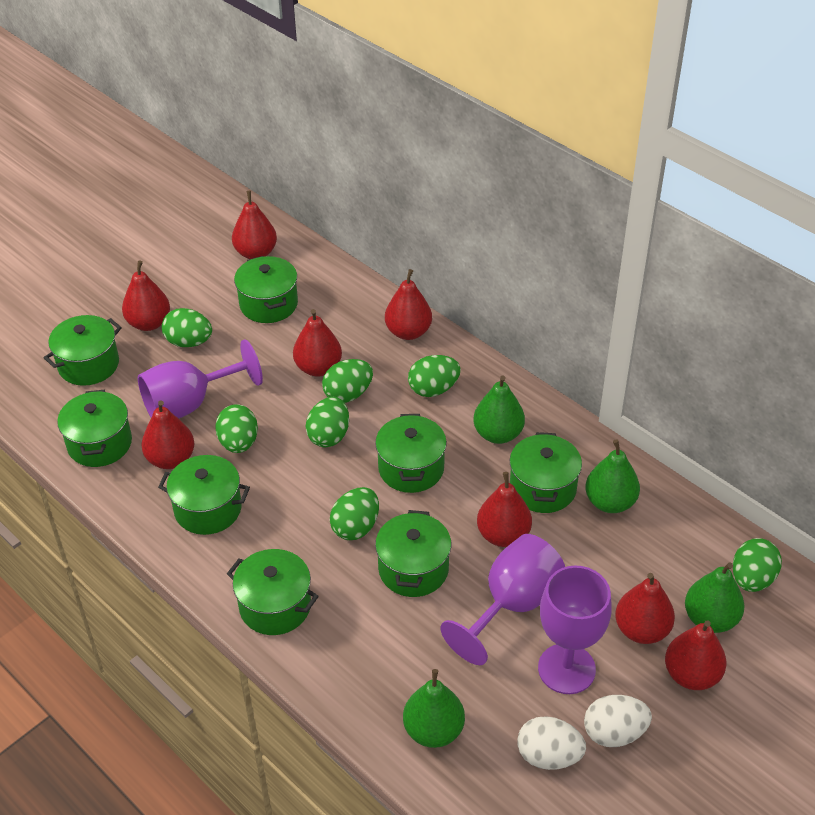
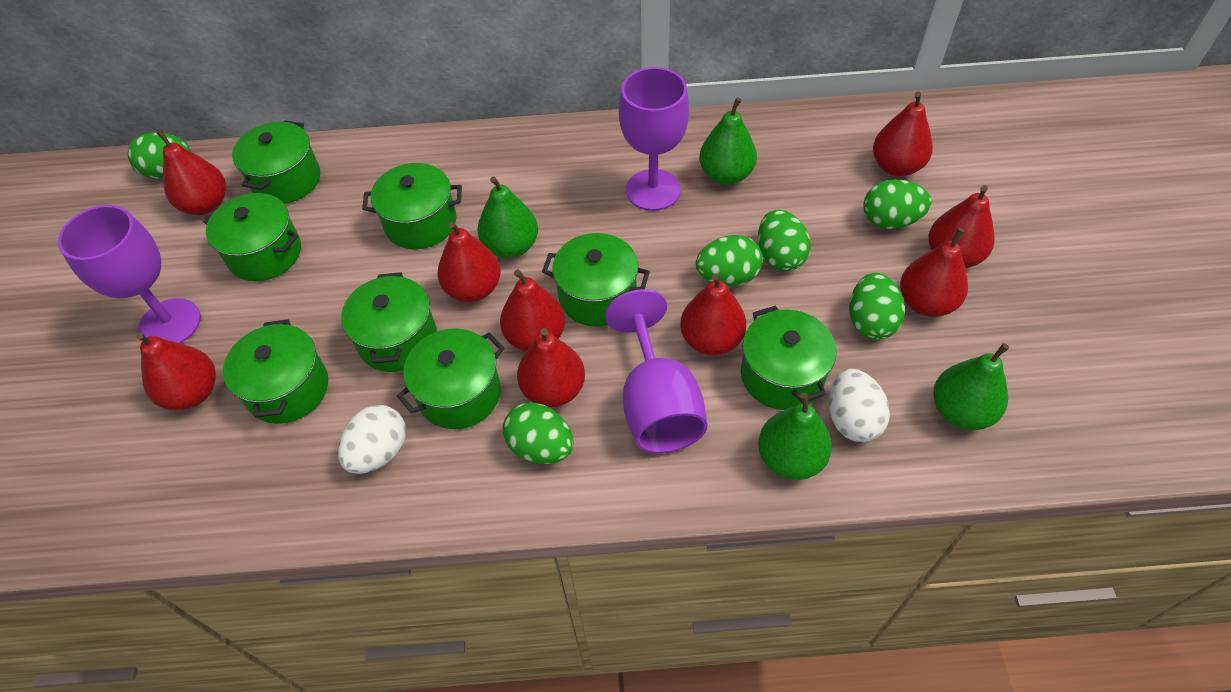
green egg: [162,308,212,347] [215,404,258,453] [306,397,349,447] [322,359,373,403] [330,487,379,540] [408,355,461,397] [733,538,782,592] = 7 -> [128,132,191,179] [503,402,573,464] [696,235,763,286] [758,209,811,271] [849,273,905,339] [863,179,932,229] = 6
red pear: [122,260,170,331] [141,400,195,469] [232,191,277,259] [293,309,342,377] [385,269,432,340] [477,472,532,547] [615,573,675,644] [665,620,727,690] = 8 -> [135,332,216,410] [156,130,226,215] [437,222,501,302] [500,269,565,351] [517,328,585,407] [680,274,746,355] [873,91,933,176] [900,228,968,317] [929,185,995,268] = 9

